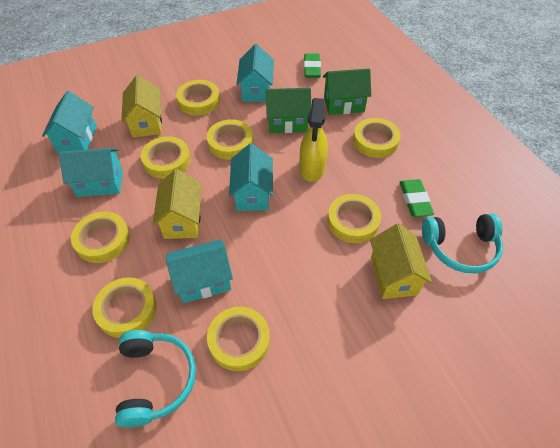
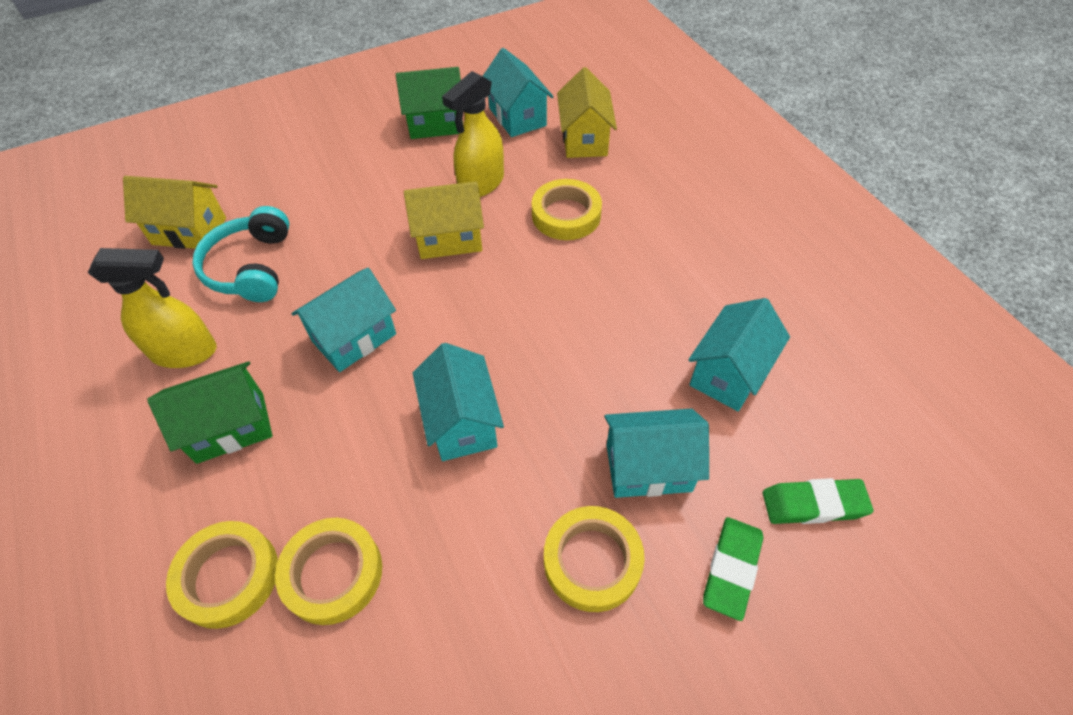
turquoise headphones: [115,330,196,428] [422,214,503,273] = 2 -> [192,206,289,302] = 1
yellow spray bottle: [300,98,328,182] = 1 -> [88,248,217,368] [442,71,504,197] = 2
yellow tape: [71,212,130,263] [92,277,157,338] [141,136,190,179] [176,80,220,116] [207,119,253,160] [207,307,270,371] [327,194,381,243] [353,118,401,158] = 8 -> [166,521,278,629] [275,518,382,625] [532,179,602,240] [544,506,645,612] = 4

